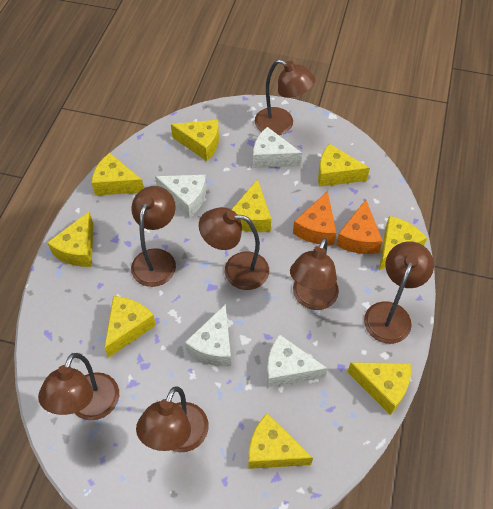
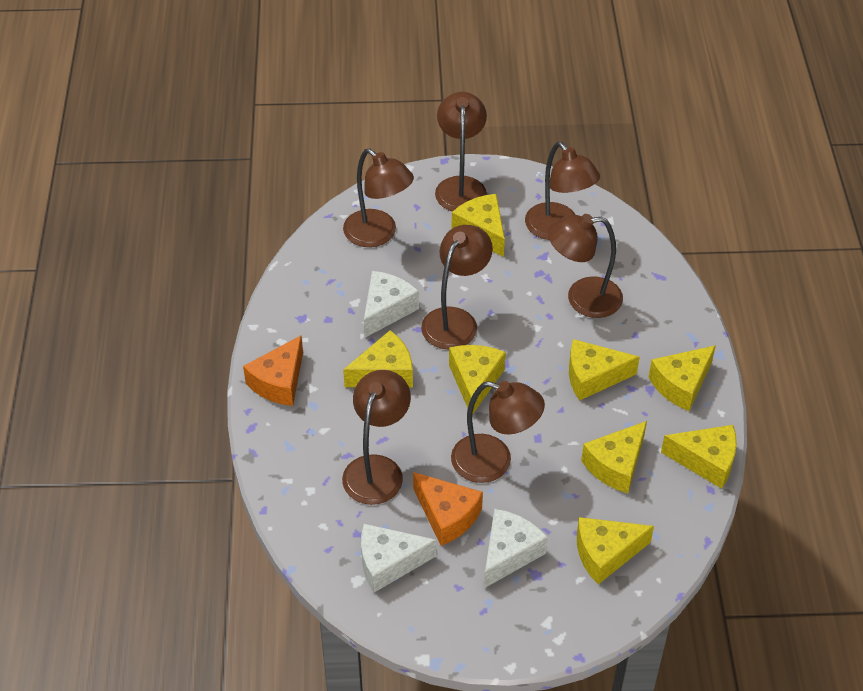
white cheese: [155,175,206,218] [185,304,231,366] [253,127,302,168] [267,334,328,388] = 4 -> [361,524,437,592] [364,271,419,338] [484,509,548,588] = 3
yellow cheese: [47,212,93,267] [91,153,144,196] [104,296,156,358] [171,120,219,161] [231,179,271,232] [248,413,313,469] [318,144,370,187] [348,363,411,415] [379,216,427,270] = 9 -> [343,330,413,387] [449,345,506,415] [451,194,505,257] [569,339,640,401] [577,517,654,584] [581,421,647,493] [649,345,716,411] [661,425,737,489] = 8

